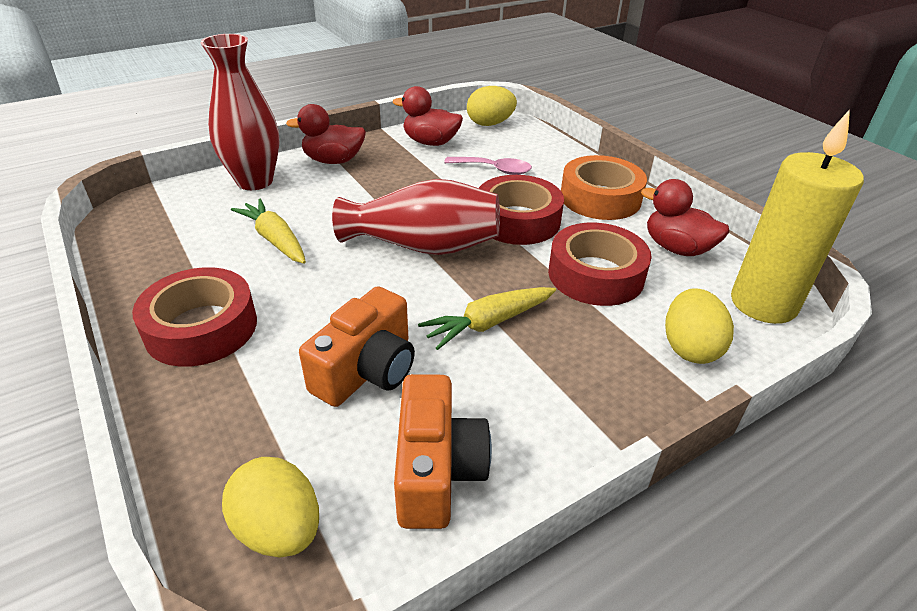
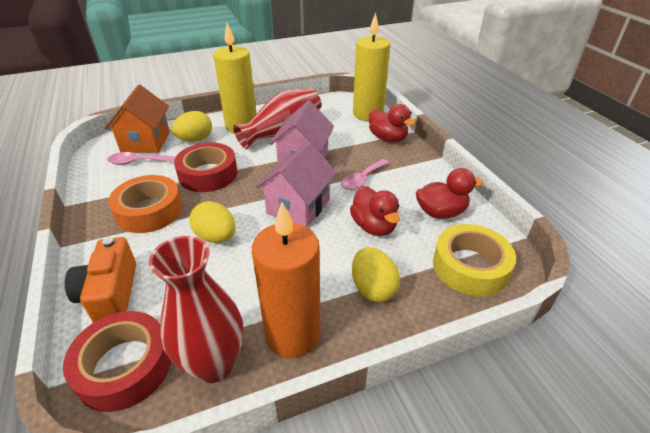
orange camera: [299,286,415,407] [394,374,492,529] = 2 -> [65,237,136,323] = 1
orange candle: none = 0 -> [252,202,321,358] = 1
orange house: none = 0 -> [105,85,170,153] = 1
pink house: none = 0 -> [256,141,337,227] [270,101,334,165] = 2
pink spoon: [444,157,532,175] = 1 -> [108,152,175,165] [341,159,389,190] = 2
red tape: [132,267,257,367] [479,175,564,245] [548,223,652,306] = 3 -> [63,311,171,412] [174,142,238,192] = 2
yellow candle: [731,109,864,324] = 1 -> [213,23,257,134] [353,12,390,121] = 2
yellow carrot: [231,198,306,264] [418,287,556,350] = 2 -> none = 0
yellow tape: none = 0 -> [433,224,516,296] = 1

